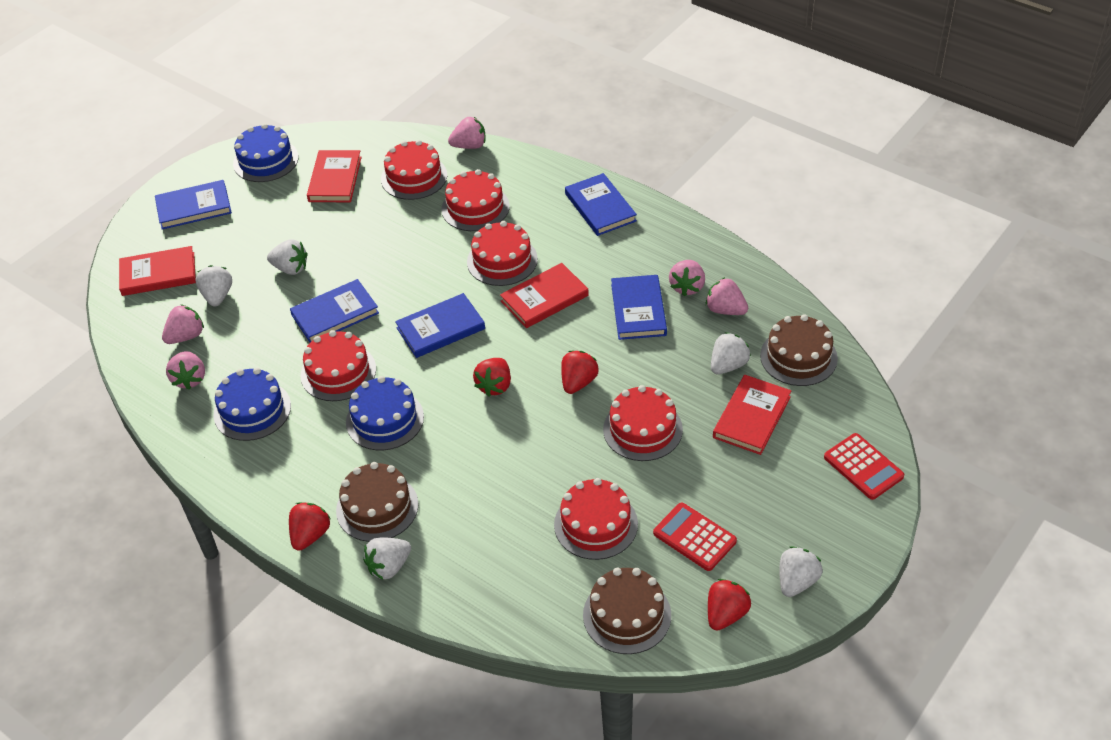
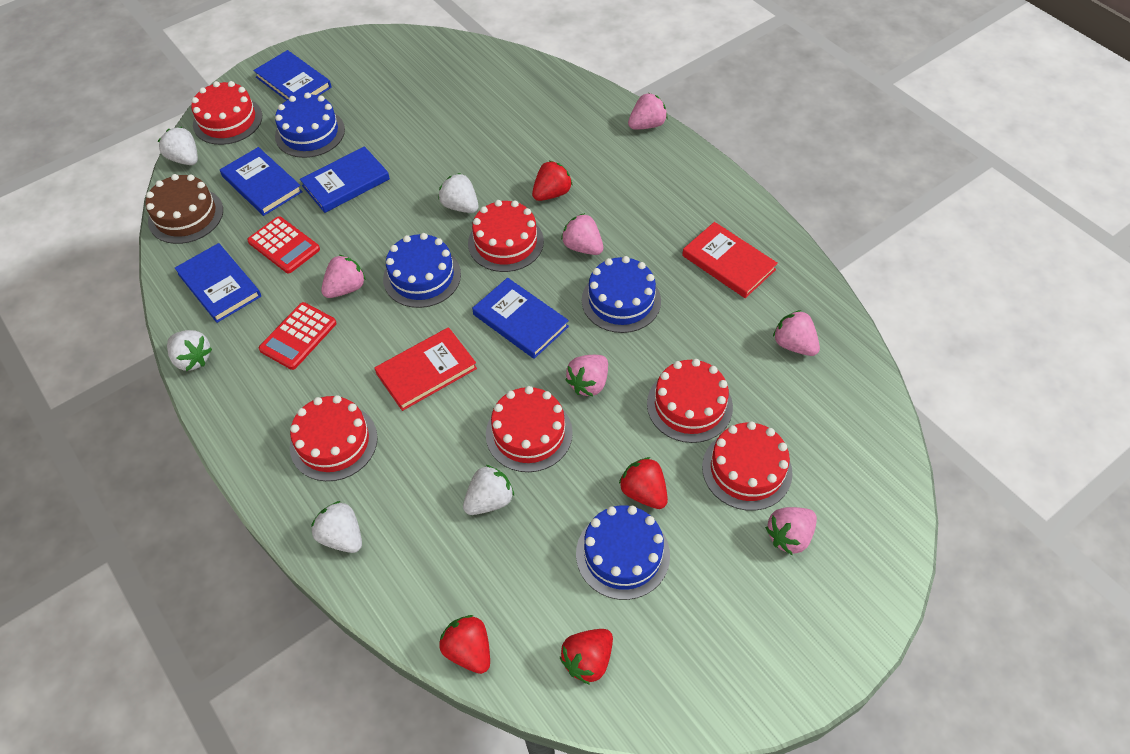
blue cake: [214,368,291,441] [233,123,298,182] [346,376,424,450] = 3 -> [275,92,345,158] [383,233,461,308] [576,505,670,600] [582,256,661,333] = 4
brown cake: [336,462,418,542] [583,568,671,654] [760,314,838,386] = 3 -> [145,174,223,244] = 1
pink strawberry: [162,304,204,344] [166,351,205,390] [448,117,486,149] [669,260,705,296] [706,277,748,315] = 5 -> [321,254,366,298] [561,213,603,255] [565,355,608,396] [628,93,667,130] [765,507,817,555] [773,310,820,356] = 6
red book: [119,246,196,296] [307,150,362,202] [500,263,589,328] [713,375,791,455] = 4 -> [374,327,477,411] [682,222,778,298] = 2

